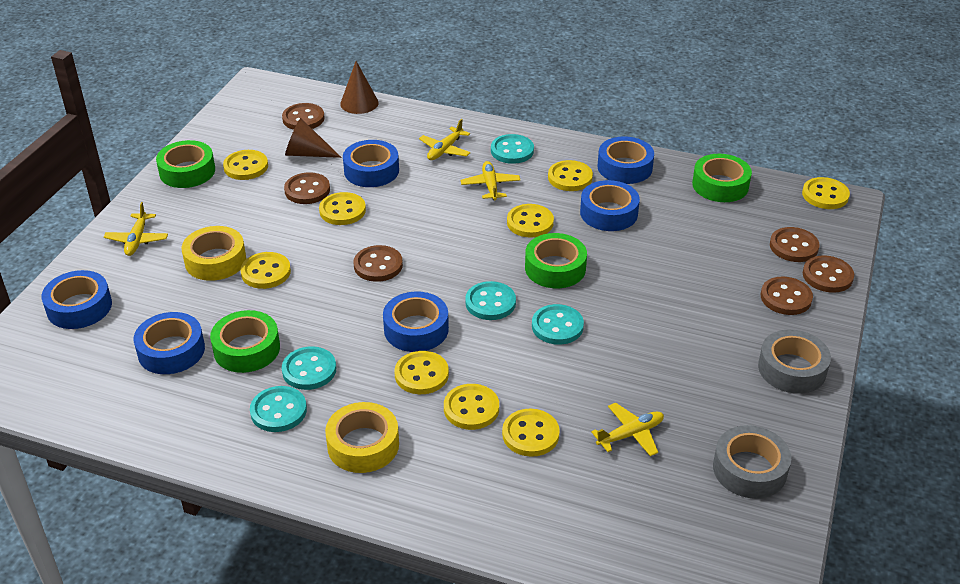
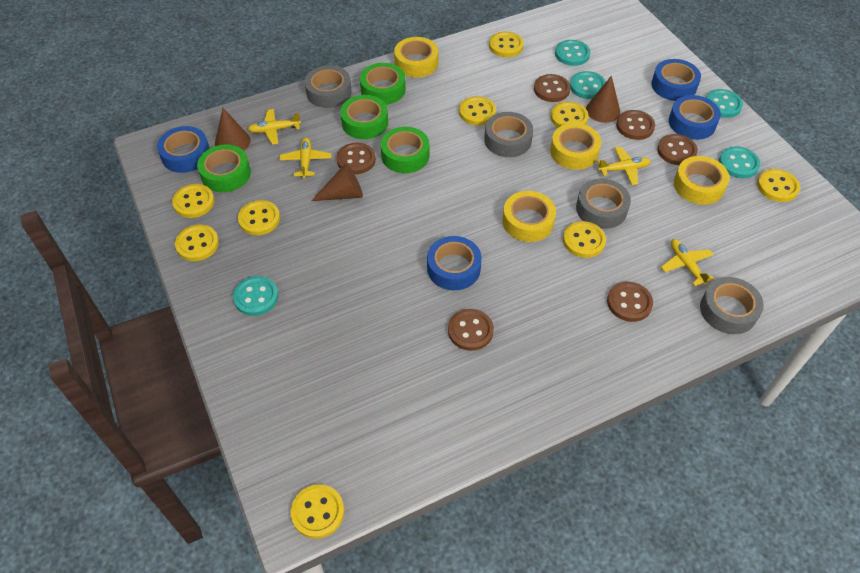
blue tape: [42,270,112,329] [133,312,205,374] [343,140,399,187] [383,291,449,352] [580,180,640,231] [598,137,654,184] = 6 -> [157,126,210,173] [427,236,482,290] [651,59,701,101] [669,95,721,140] = 4
brown cone: [285,118,342,158] [340,61,379,114] = 2 -> [215,108,251,151] [311,163,363,201] [586,76,620,123] = 3
grey tape: [713,425,791,499] [758,330,831,394] = 2 -> [305,65,352,108] [484,112,533,157] [576,178,631,229] [700,277,764,334] = 4
yellow tape: [182,226,246,281] [325,402,399,473] = 2 -> [394,37,438,78] [502,191,556,242] [550,123,601,170] [674,156,730,205] = 4

